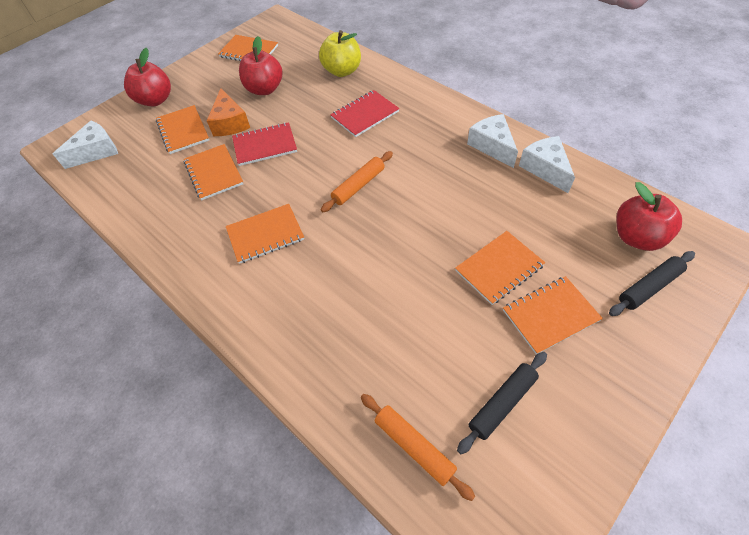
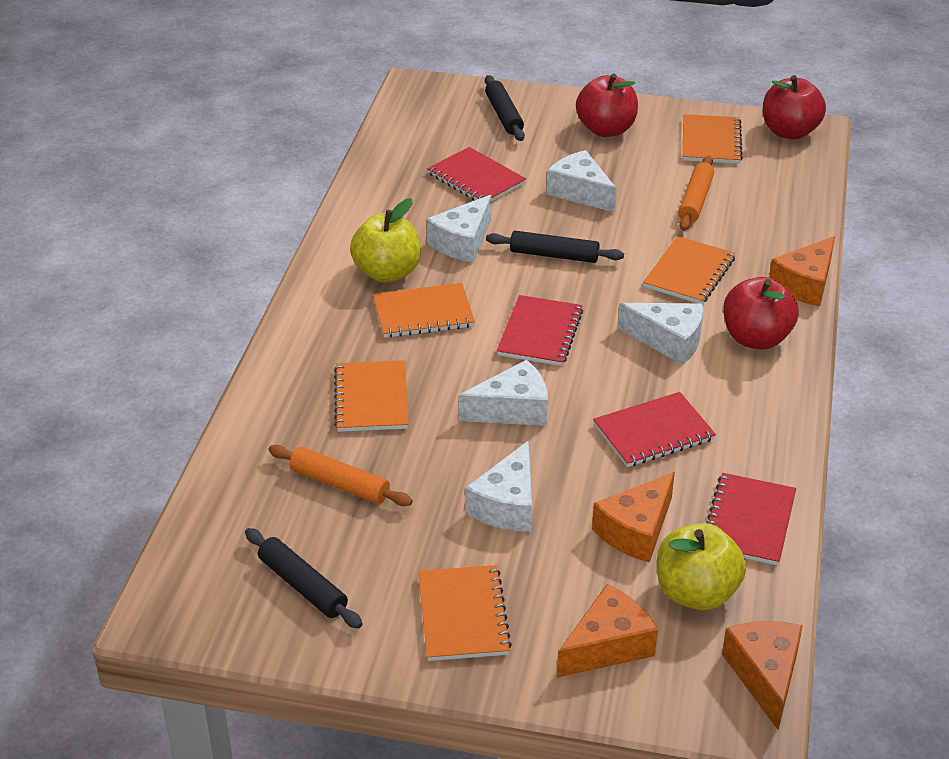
black rolling pin: [457,352,547,454] [609,251,695,316] = 2 -> [245,528,363,629] [485,75,525,141] [486,231,624,263] = 3
orange cheese: [207,88,250,136] = 1 -> [557,584,658,678] [592,472,675,563] [722,621,803,730] [769,236,835,306] = 4
orange notebook: [156,105,209,154] [184,144,243,200] [218,35,278,61] [226,204,304,264] [455,231,545,305] [503,276,603,354] = 6 -> [334,360,408,432] [373,283,475,338] [418,565,512,661] [643,236,735,304] [683,114,743,164] = 5
red notebook: [232,122,297,166] [330,90,400,137] = 2 -> [427,147,526,202] [497,295,583,366] [593,392,716,467] [706,473,796,566] = 4
white cheese: [53,121,118,169] [467,114,518,168] [519,136,575,193] = 3 -> [427,195,491,263] [458,360,548,426] [465,440,532,532] [546,150,617,213] [618,303,703,365] = 5
yellow apple: [319,30,361,77] = 1 -> [350,198,421,282] [657,523,746,610] = 2

